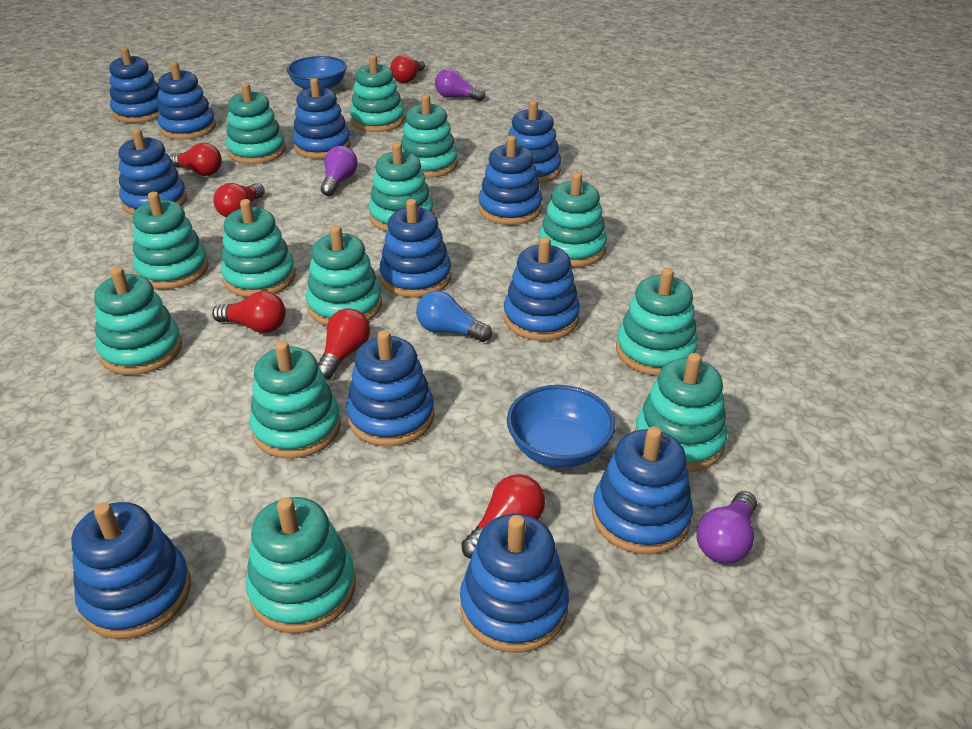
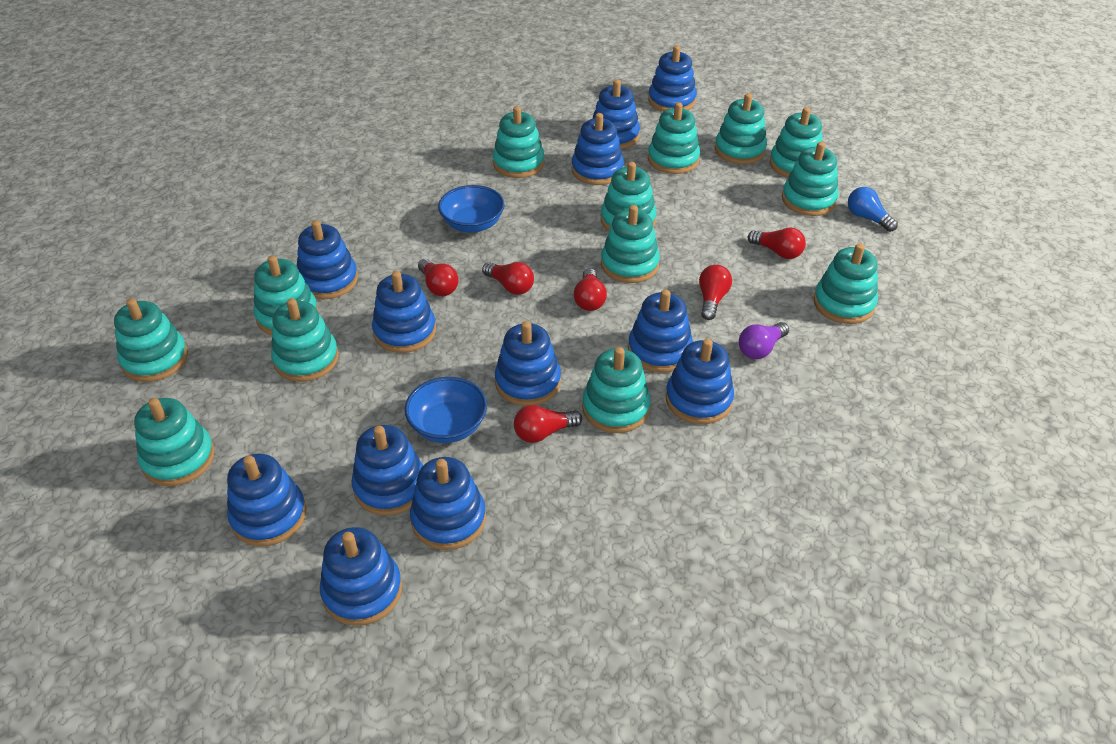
purple light bulb: [321,146,357,196] [435,68,486,101] [696,491,757,564] = 3 -> [739,322,789,359] = 1

